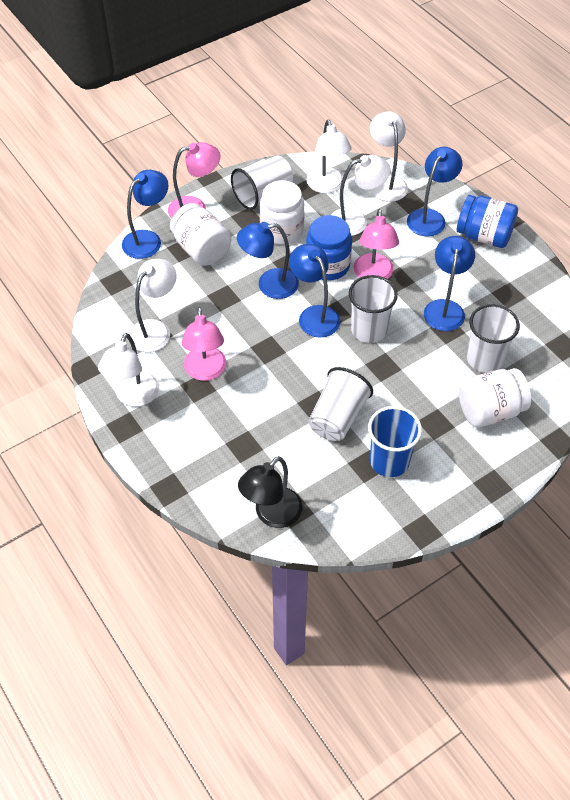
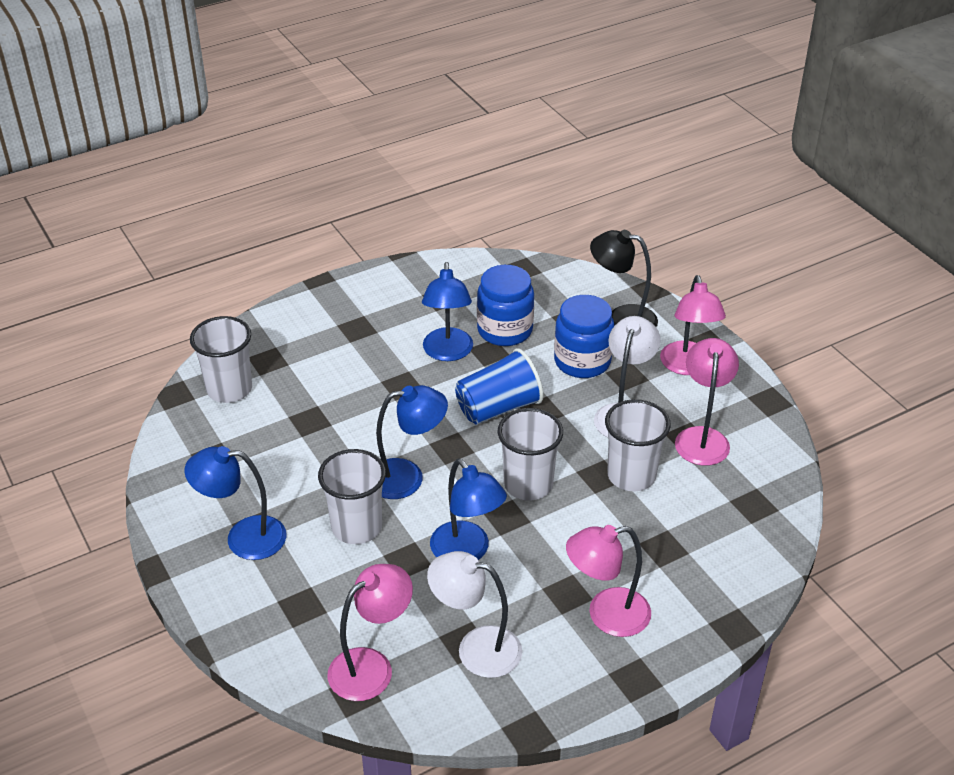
blue lamp: [122,170,168,259] [237,222,299,299] [289,244,340,337] [407,147,463,237] [424,236,475,331] = 5 -> [184,446,286,560] [376,385,448,499] [422,262,473,361] [430,459,507,560] = 4
pink lamp: [168,142,220,218] [181,307,226,381] [354,209,399,279] = 3 -> [327,564,413,701] [566,525,651,637] [660,275,726,375] [675,338,739,466] = 4
white jar: [170,203,231,266] [260,180,305,245] [459,368,531,428] = 3 -> none = 0
white lamp: [98,333,159,407] [129,259,176,352] [307,119,352,194] [331,155,390,236] [370,111,408,202] = 5 -> [427,551,522,678] [594,316,660,438] = 2

